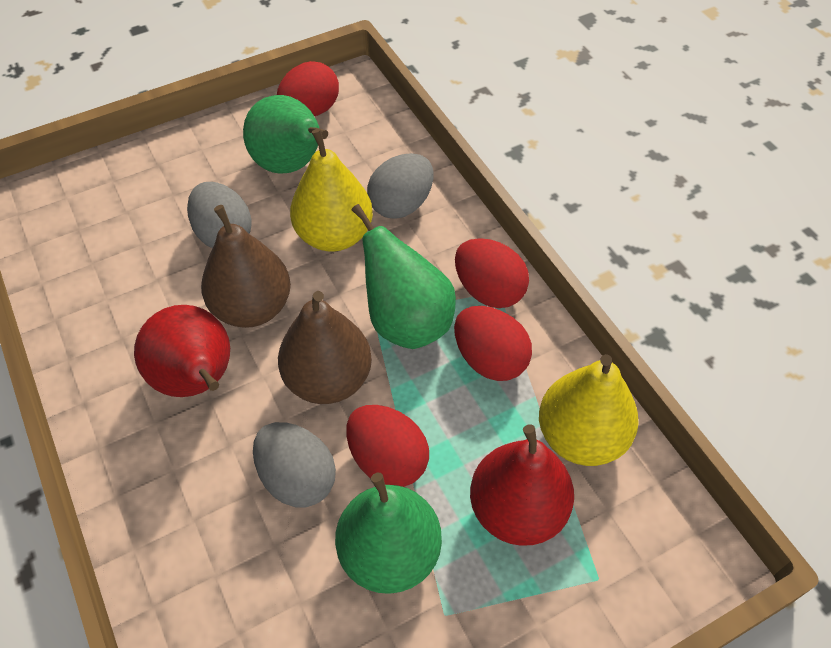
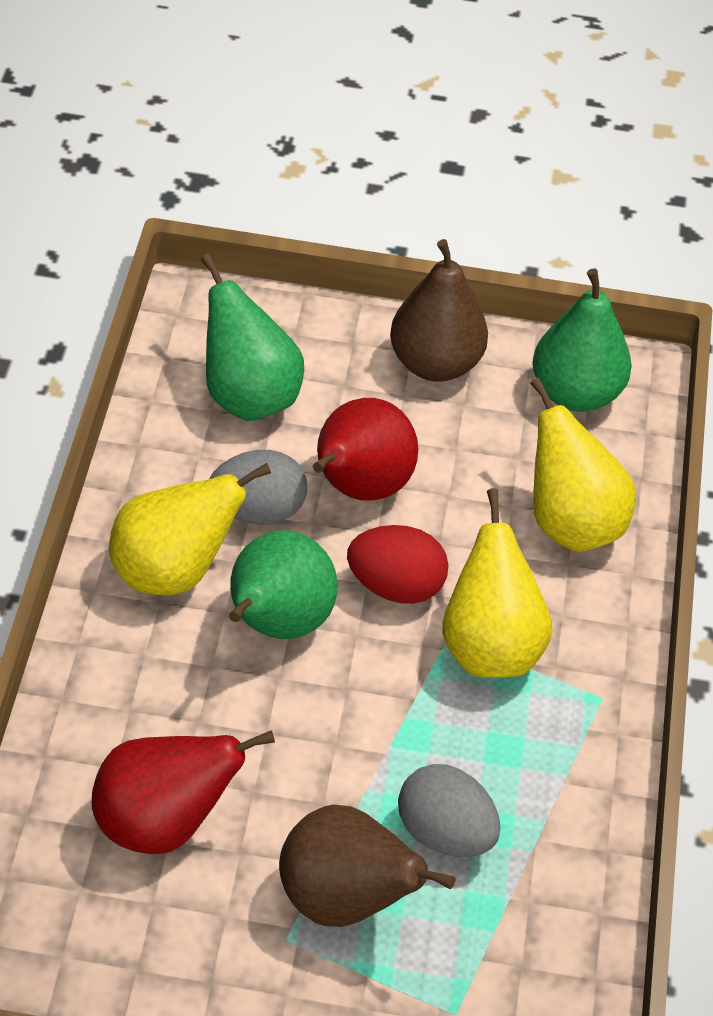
grey egg: [187,182,251,248] [253,422,336,507] [367,153,434,219] = 3 -> [210,450,307,525] [398,764,501,857] = 2
red egg: [277,61,339,116] [346,405,429,487] [454,306,532,381] [455,238,529,308] = 4 -> [347,525,449,604] = 1
yellow pear: [290,129,373,252] [539,354,639,466] = 2 -> [109,463,271,595] [442,488,552,678] [530,377,636,552] = 3

